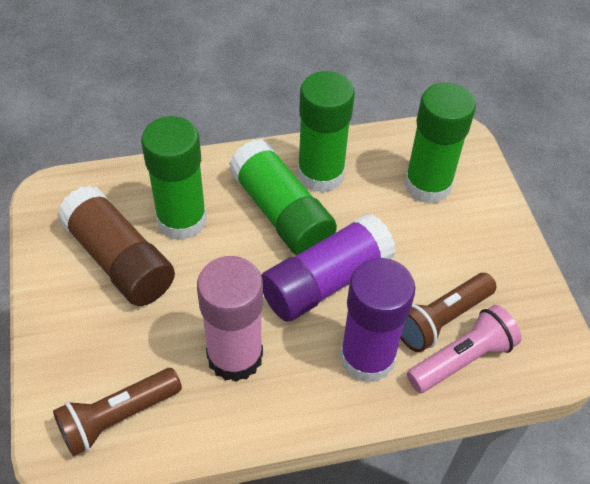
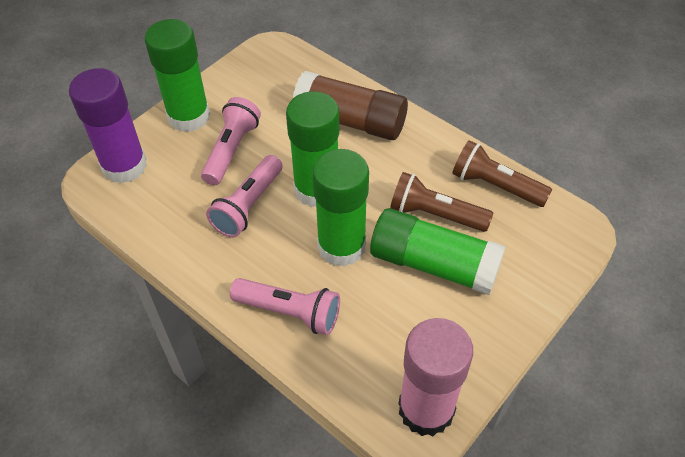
pink flashlight: [407,305,522,393] = 1 -> [201,97,261,185] [206,155,283,238] [230,278,340,335] = 3
purple glue stick: [261,213,396,322] [340,258,415,383] = 2 -> [69,68,147,184] = 1

